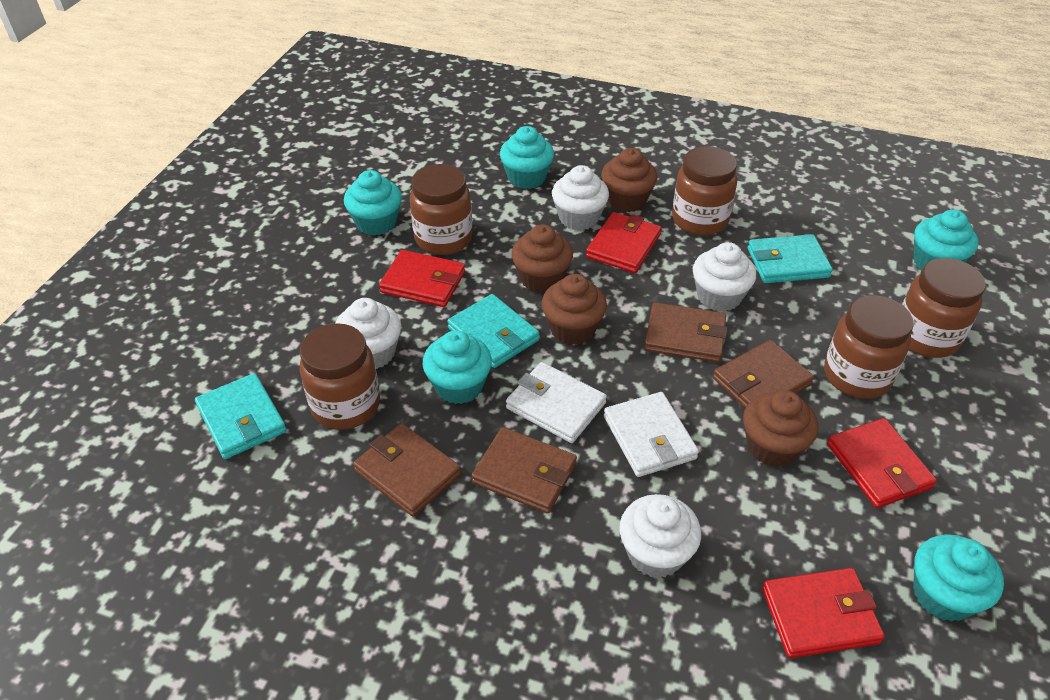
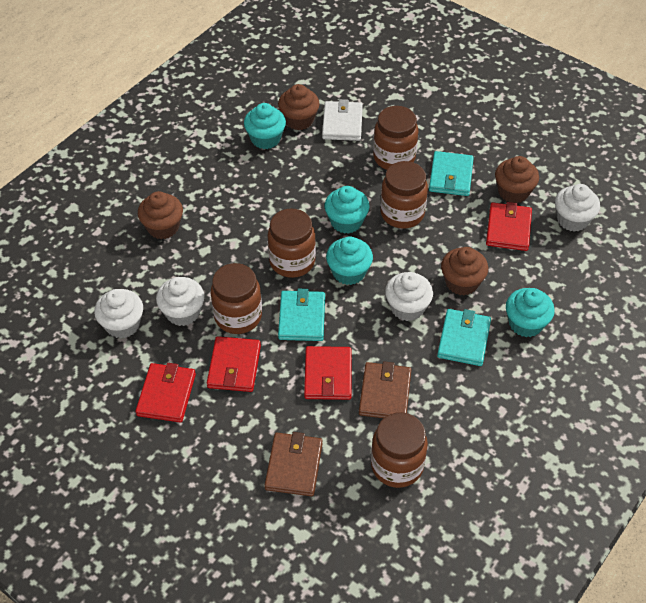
brown wallet: [353,423,461,517] [471,427,577,513] [644,302,727,363] [713,340,814,409] = 4 -> [265,432,323,496] [359,361,411,418] = 2
turquoise cupcake: [344,170,402,236] [423,330,492,404] [500,126,554,189] [913,534,1004,622] [914,209,978,270] = 5 -> [244,103,286,149] [325,186,369,234] [326,236,373,285] [506,288,555,337] = 4
white wallet: [506,362,607,443] [604,392,699,477] = 2 -> [322,99,363,141] = 1

